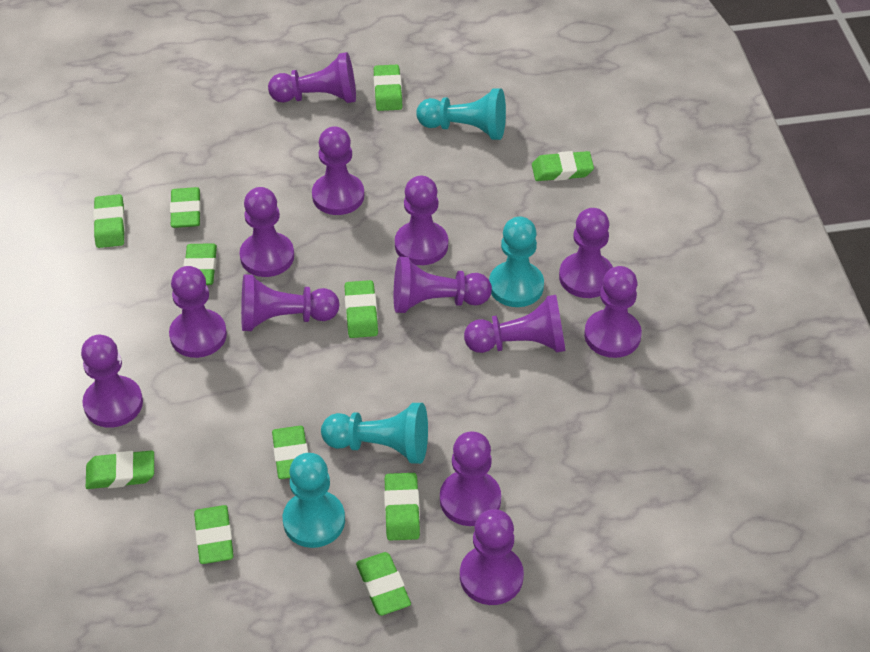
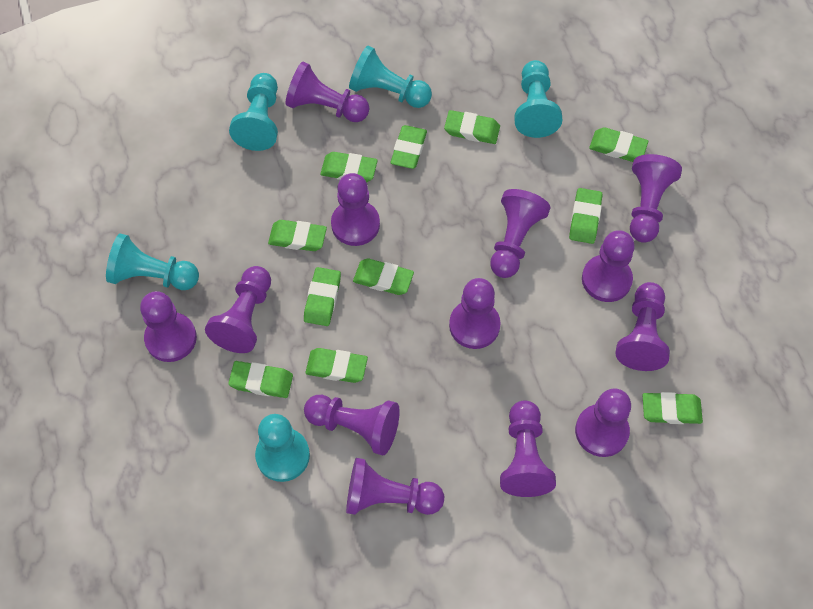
turquoise pawn: [283,453,345,548] [321,403,428,464] [416,88,506,140] [489,217,544,307] = 4 -> [106,233,199,290] [229,73,278,151] [255,414,310,482] [349,46,432,108] [514,60,562,138] = 5

